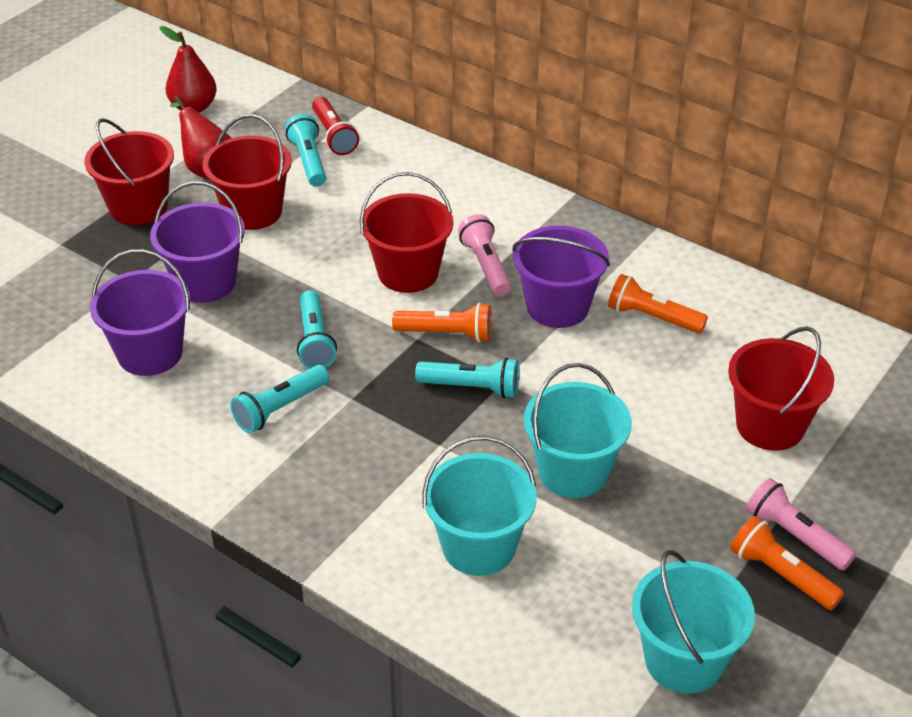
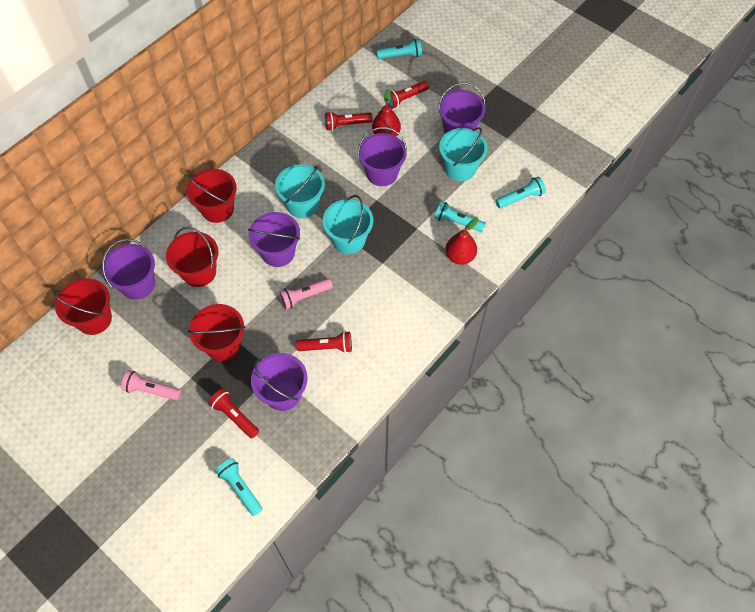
orange flashlight: [392,303,492,342] [608,274,708,334] [730,516,844,610] = 3 -> none = 0
purple bucket: [90,249,190,376] [150,181,245,303] [512,226,610,328] = 3 -> [102,239,155,300] [248,212,300,267] [251,353,307,411] [358,127,407,186] [438,82,486,134] = 5
red flashlight: [312,97,359,155] = 1 -> [208,389,259,438] [296,331,352,353] [325,112,373,131] [388,81,429,109] = 4

